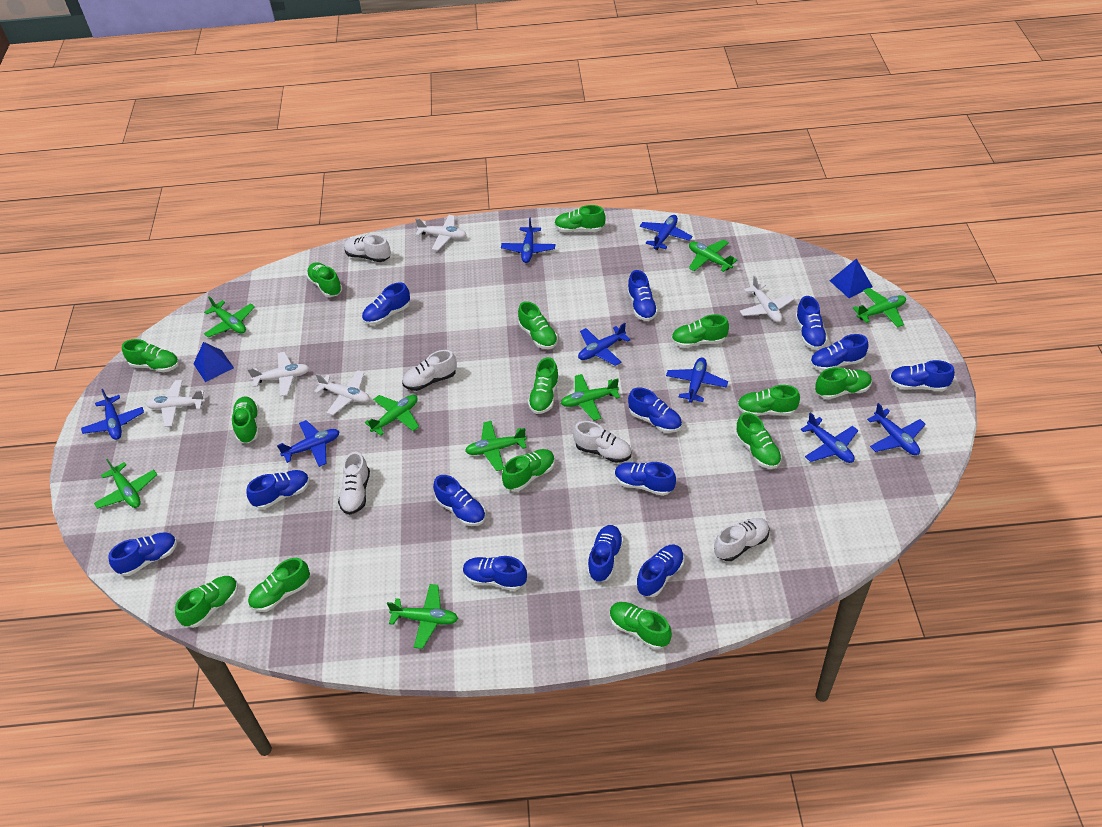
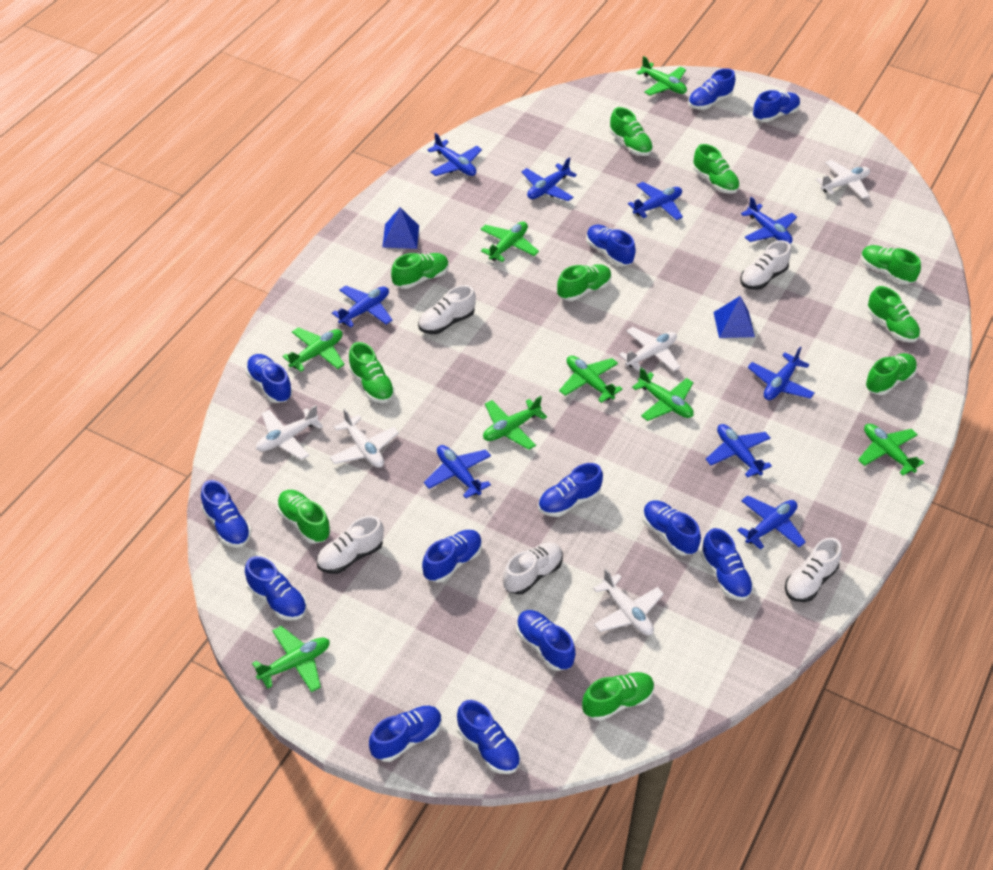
blue plane: [81,389,144,440] [277,420,340,467] [501,217,555,263] [578,323,631,366] [640,215,692,250] [666,357,728,403] [800,412,858,463] [867,403,926,455] = 8 -> [332,285,392,328] [424,445,491,498] [427,133,482,176] [521,157,577,201] [628,182,683,220] [706,424,772,478] [737,495,806,550] [741,197,797,244] [748,346,815,400] = 9
green shoe: [122,339,179,372] [175,576,238,628] [232,397,259,443] [248,558,310,612] [306,262,342,297] [502,449,555,491] [518,301,558,349] [528,357,559,414] [554,205,606,232] [610,602,672,649] [671,314,729,348] [736,412,782,469] [737,385,800,416] [815,367,872,399] = 14 -> [277,490,330,544] [349,342,395,403] [391,253,449,289] [557,264,612,301] [582,672,655,721] [610,107,653,156] [693,144,740,194] [861,245,921,285] [865,353,917,395] [867,286,920,342] = 10

